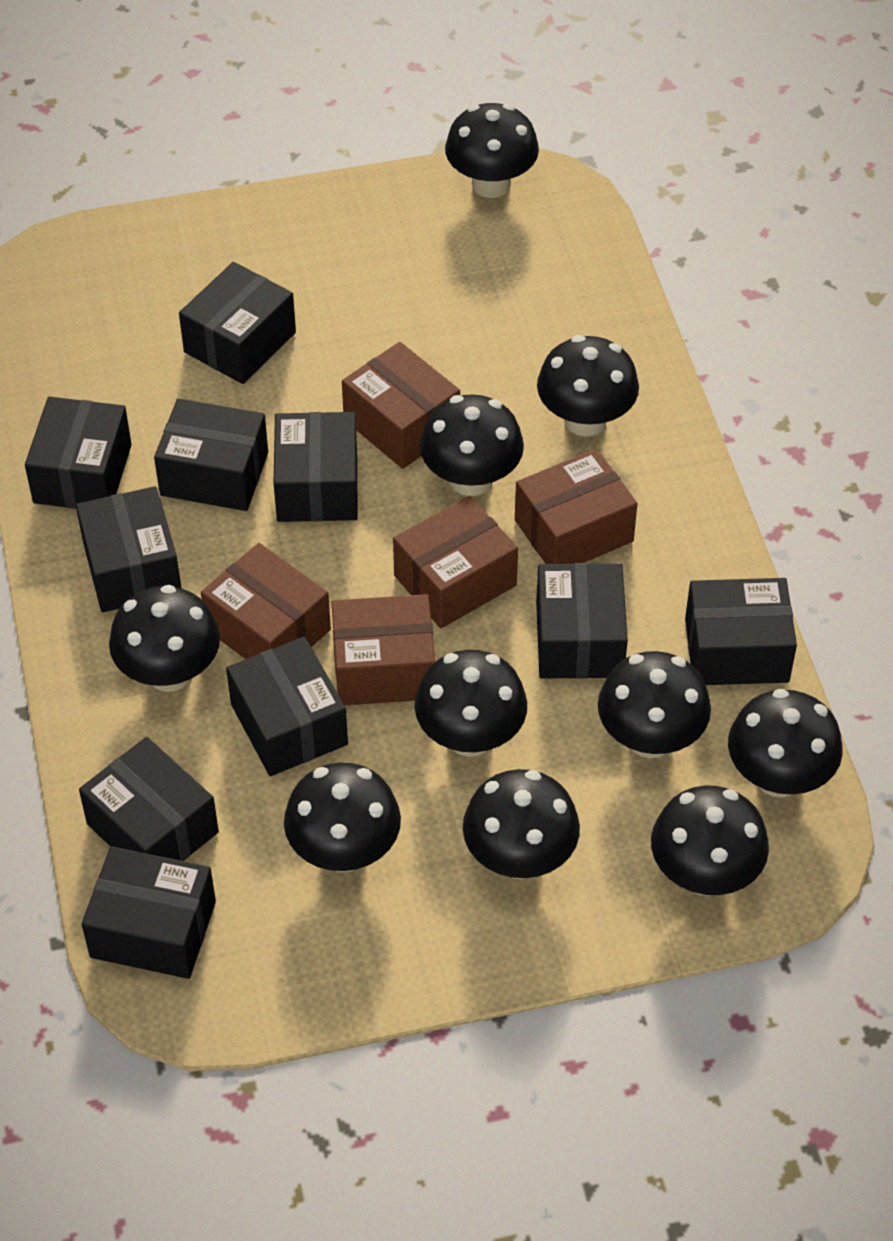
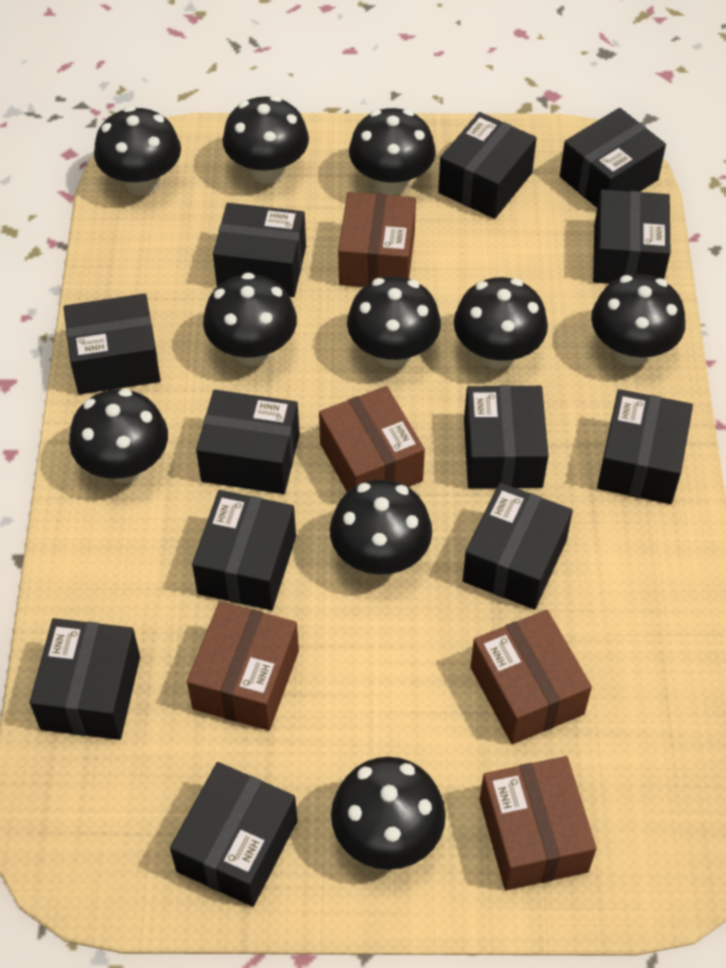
black box: [25,396,132,509] [76,486,182,612] [79,737,219,861] [82,846,216,979] [154,398,268,511] [179,262,296,384] [226,637,348,776] [274,412,358,522] [536,563,628,679] [685,578,797,685] = 10 -> [30,618,140,740] [64,293,161,395] [170,762,297,907] [192,490,296,610] [196,390,300,494] [213,203,306,297] [438,112,537,219] [463,483,573,610] [464,385,549,489] [560,108,666,208] [593,189,670,284] [597,389,693,504] = 12

